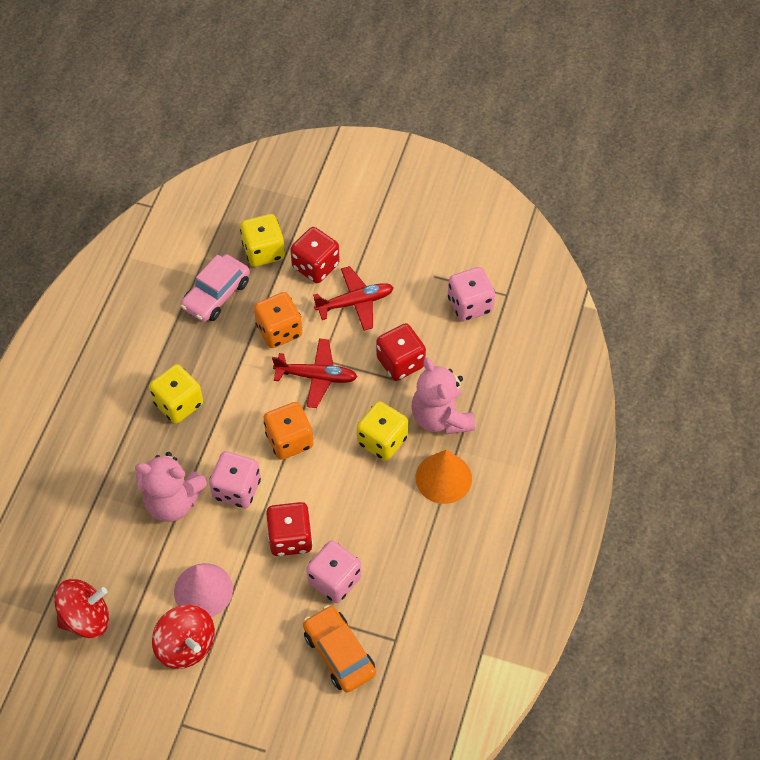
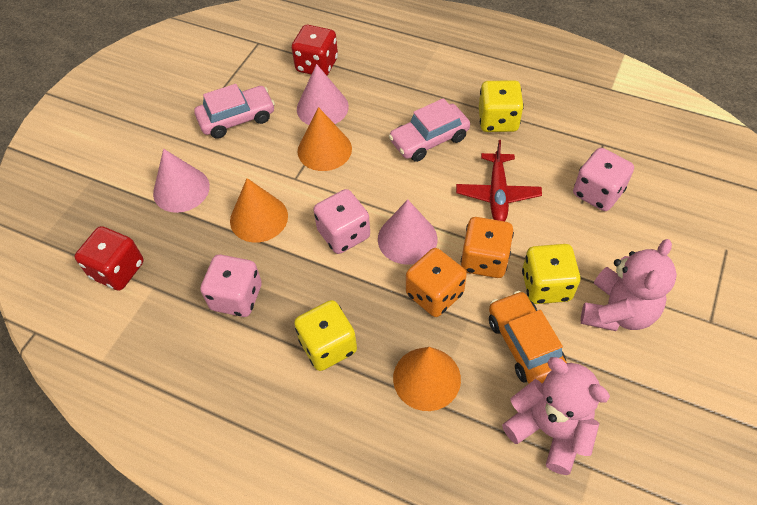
orange cone: [416,450,472,504] = 1 -> [230,178,288,243] [298,107,352,171] [393,347,461,411] = 3
pink car: [181,254,250,322] = 1 -> [194,84,275,139] [389,98,470,162] = 2
pink cone: [174,563,233,617] = 1 -> [153,149,210,213] [297,64,349,125] [378,200,437,264] = 3
red dice: [266,502,313,556] [290,227,340,283] [376,323,426,381] = 3 -> [75,226,144,291] [292,25,338,75] = 2
red plane: [272,338,357,408] [313,266,394,331] = 2 -> [456,140,542,221] = 1
red spinning top: [54,579,109,638] [152,605,215,669] = 2 -> none = 0

